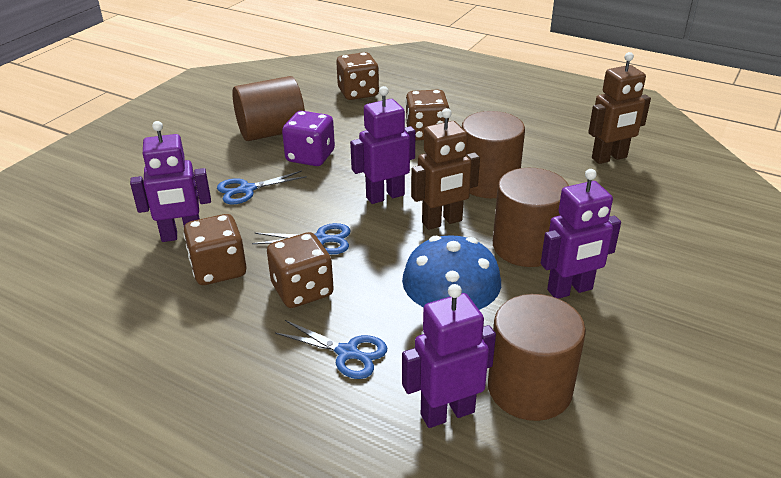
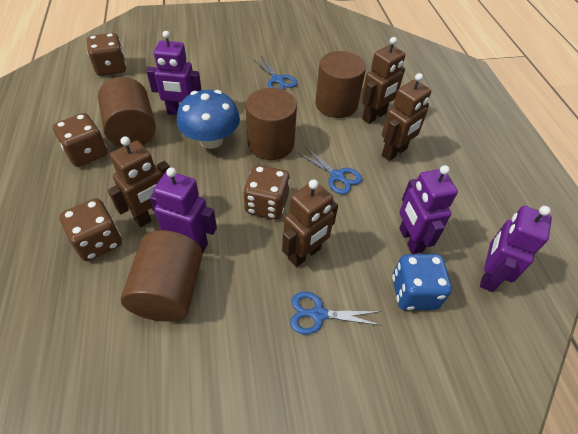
blue dice: none = 0 -> [392,254,452,310] = 1
brown robot: [411,108,480,230] [588,52,651,164] = 2 -> [108,136,170,227] [282,179,338,267] [361,37,405,124] [382,73,431,161] = 4
purple dice: [282,111,335,166] = 1 -> none = 0

